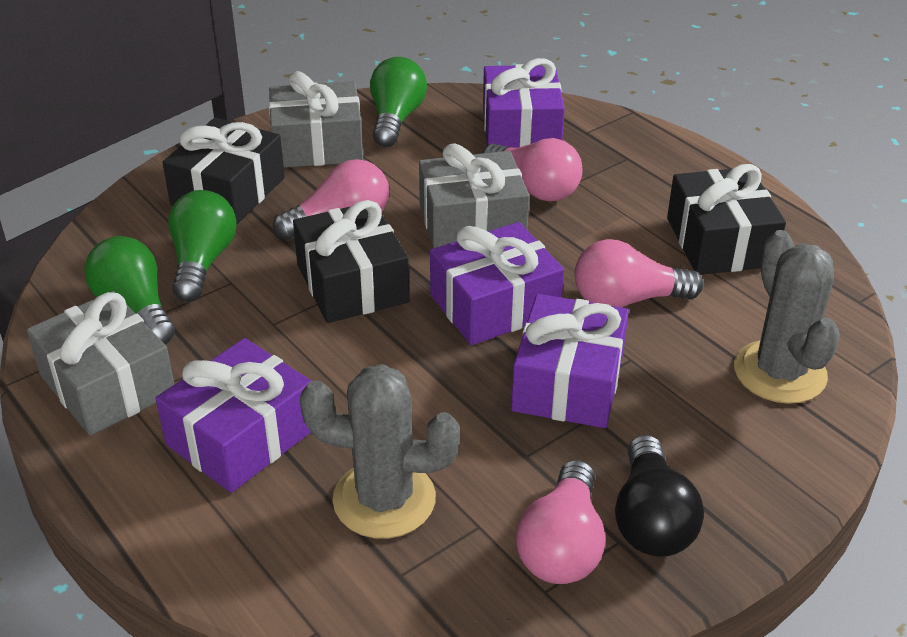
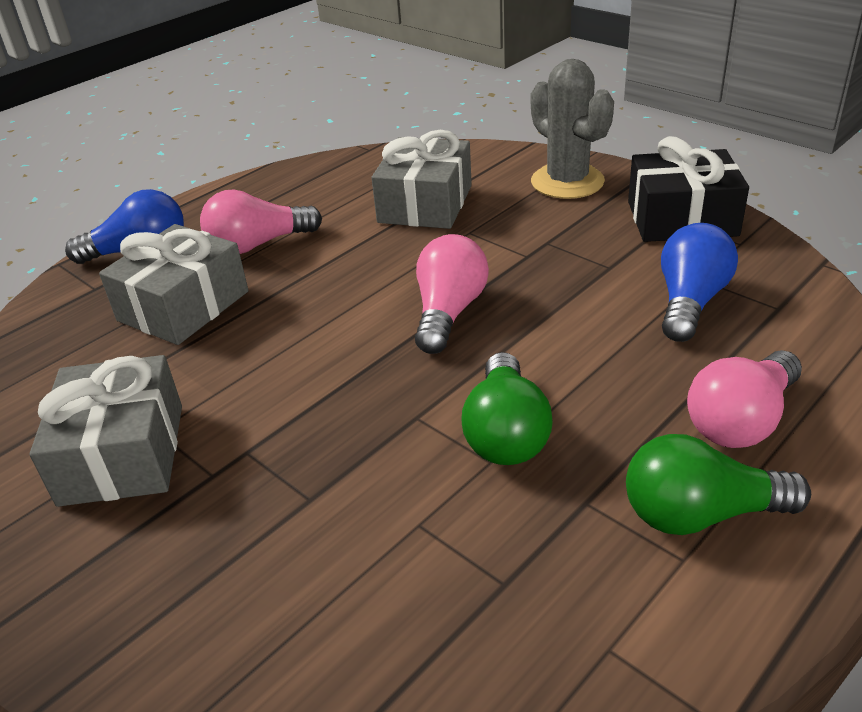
black gift: [163,117,285,224] [293,200,409,323] [667,164,786,275] = 3 -> [628,136,749,242] = 1
black light bulb: [615,435,704,557] = 1 -> none = 0
blue light bulb: none = 0 -> [65,189,184,264] [661,223,738,342] = 2
green light bulb: [84,236,175,344] [168,190,237,302] [370,57,427,147] = 3 -> [461,352,553,465] [626,434,811,535] = 2
grey cactus: [300,364,460,539] [734,230,840,404] = 2 -> [531,59,614,199] = 1
pink light bulb: [273,159,389,240] [483,138,582,202] [516,460,605,584] [575,239,703,308] = 4 -> [200,189,322,254] [415,234,489,354] [687,350,802,448] = 3
purple gift: [156,338,311,493] [430,222,564,345] [483,58,565,147] [511,294,629,428] = 4 -> none = 0

